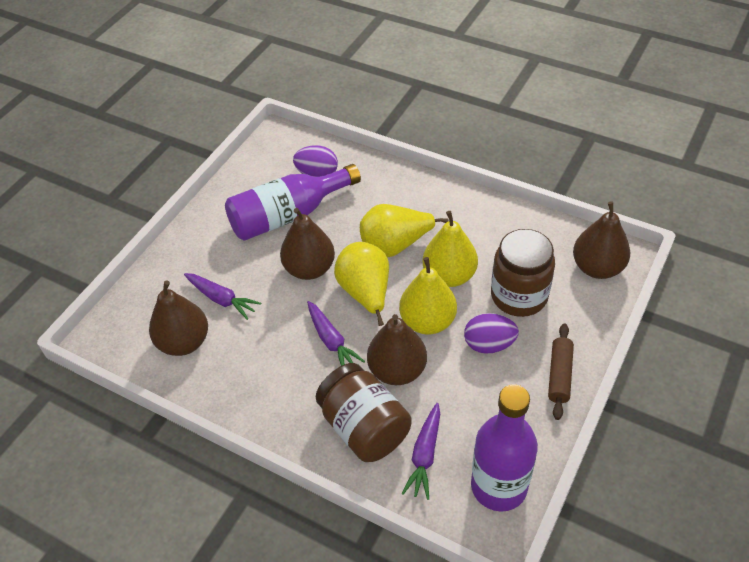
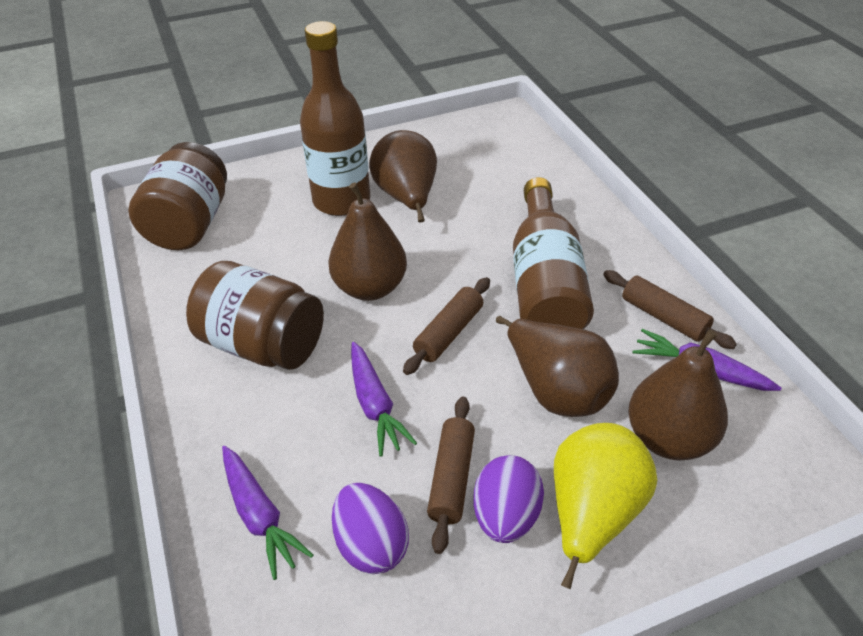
brown bottle: none = 0 -> [300,21,370,216] [513,177,594,329] = 2
brown rolling pin: [548,323,574,420] = 1 -> [403,277,490,375] [427,397,475,554] [603,270,737,349] = 3
purple bottle: [225,164,361,241] [471,384,538,512] = 2 -> none = 0
yellow pear: [334,242,389,326] [360,204,448,257] [399,257,457,335] [423,211,478,287] = 4 -> [554,423,657,590] = 1

